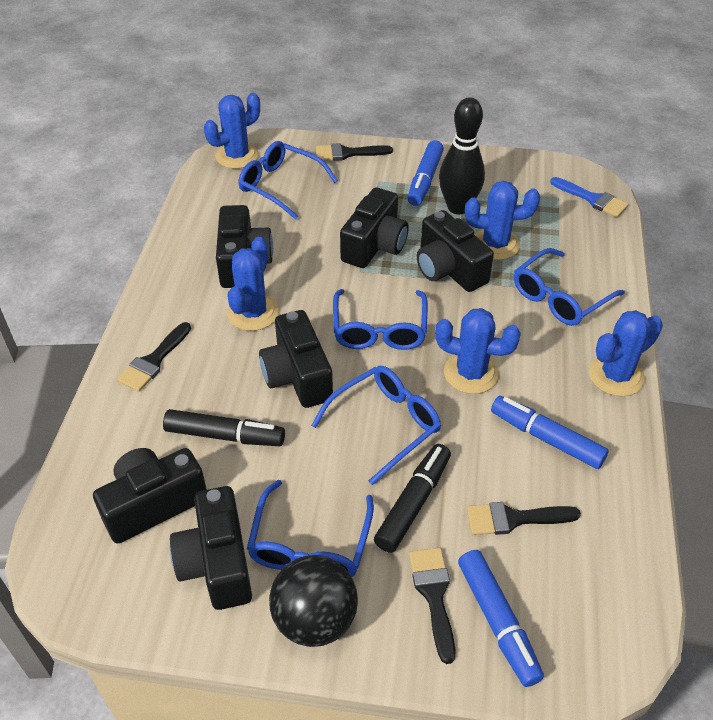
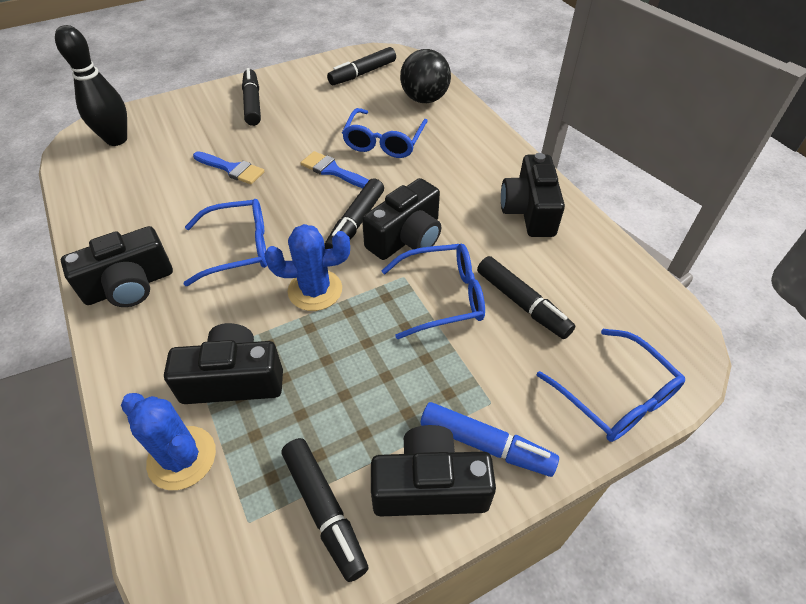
black brush: [117,322,191,392] [316,143,393,161] [409,548,456,664] [467,502,581,535] = 4 -> none = 0
black camera: [93,448,207,544] [170,486,252,610] [216,205,273,288] [259,310,333,408] [340,187,409,268] [417,210,494,292] = 6 -> [61,226,173,307] [164,323,283,404] [362,178,441,260] [371,425,496,516] [501,153,565,237] = 5
black marker: [163,409,285,446] [374,444,451,553] = 2 -> [242,68,261,126] [282,438,369,582] [324,178,384,249] [327,47,396,85] [477,256,575,339] = 5
blue brush: [550,177,629,217] = 1 -> [193,151,265,184] [301,151,369,188] = 2
blue cactus: [204,93,260,169] [227,237,279,331] [435,308,521,394] [465,181,540,260] [589,310,663,396] = 5 -> [121,393,216,490] [265,224,350,311] = 2
blue glasses: [238,141,338,219] [247,480,374,577] [311,366,441,485] [333,289,428,350] [514,248,625,326] = 5 -> [184,199,267,286] [342,108,428,158] [381,244,485,339] [537,329,685,442] = 4
blue marker: [408,140,444,206] [458,550,544,687] [491,396,609,469] = 3 -> [421,402,559,477] = 1

